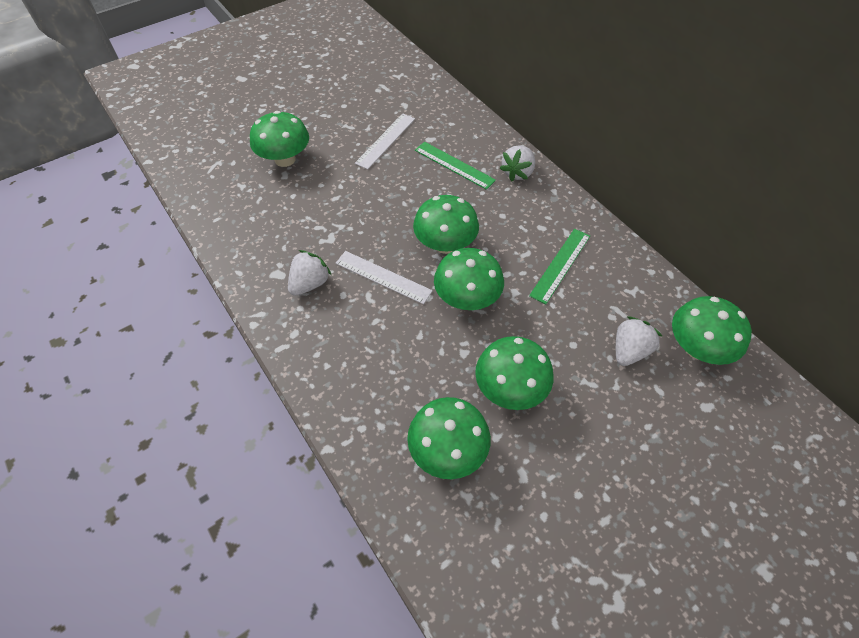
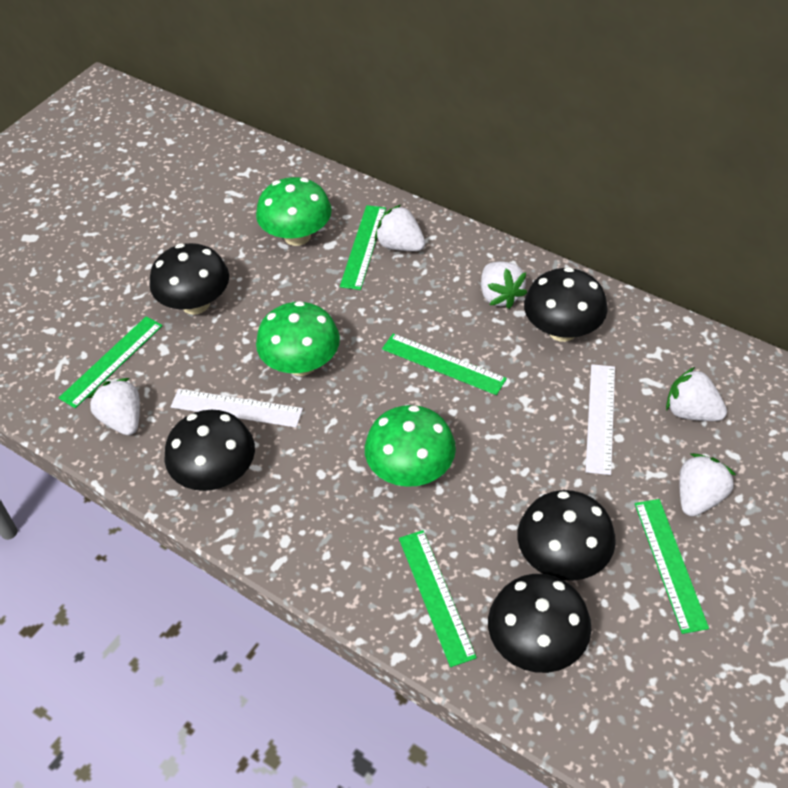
black mushroom: none = 0 -> [150,243,229,315] [165,410,255,491] [488,574,591,673] [517,490,616,581] [524,267,608,342] = 5
green mushroom: [250,111,309,167] [407,397,491,479] [413,195,479,254] [434,248,504,310] [475,336,554,410] [672,296,752,365] = 6 -> [256,177,332,246] [256,301,340,376] [365,405,456,487] = 3
green ruler: [415,142,496,190] [529,229,590,304] = 2 -> [59,316,163,408] [340,205,386,290] [382,333,507,395] [399,530,477,667] [635,499,709,634] = 5
white strawberry: [288,250,331,296] [500,145,535,182] [616,316,663,366] = 3 -> [88,378,140,435] [375,205,425,251] [481,261,527,309] [666,367,727,421] [679,453,736,516] = 5

